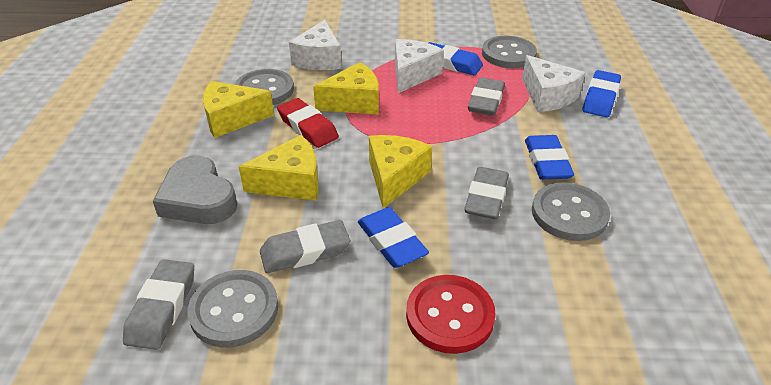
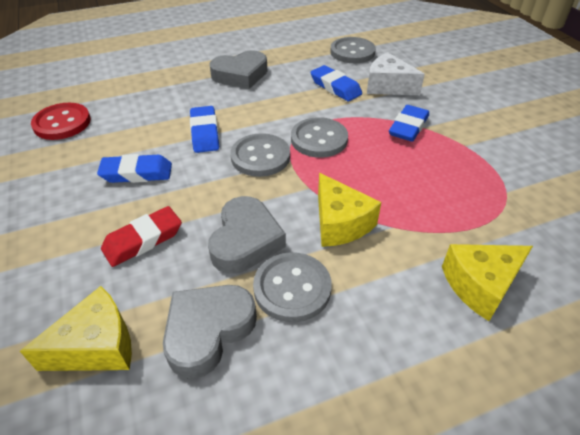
grey eraser: [123,259,194,350] [260,220,350,273] [464,167,509,219] [468,77,505,116] = 4 -> none = 0
grey heart: [153,156,237,224] = 1 -> [163,285,257,379] [208,196,286,274] [209,50,267,89] = 3
white cheese: [289,20,342,70] [395,39,444,93] [522,55,585,112] = 3 -> [367,52,425,95] = 1
yellow cheese: [203,81,274,138] [239,135,319,201] [313,62,379,115] [369,135,432,208] = 4 -> [20,286,132,371] [318,173,381,247] [442,244,533,321] = 3

